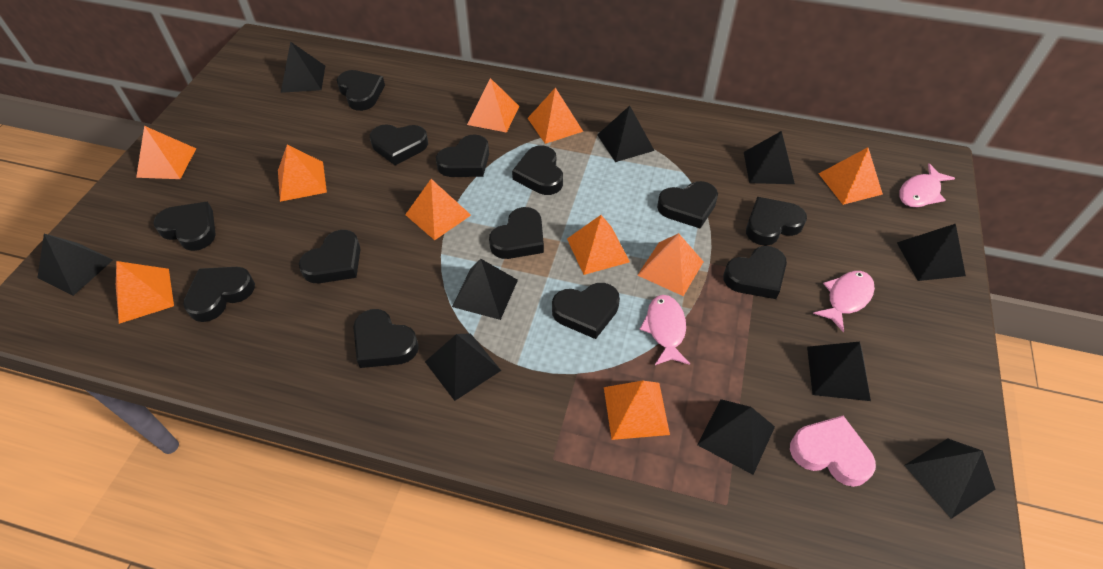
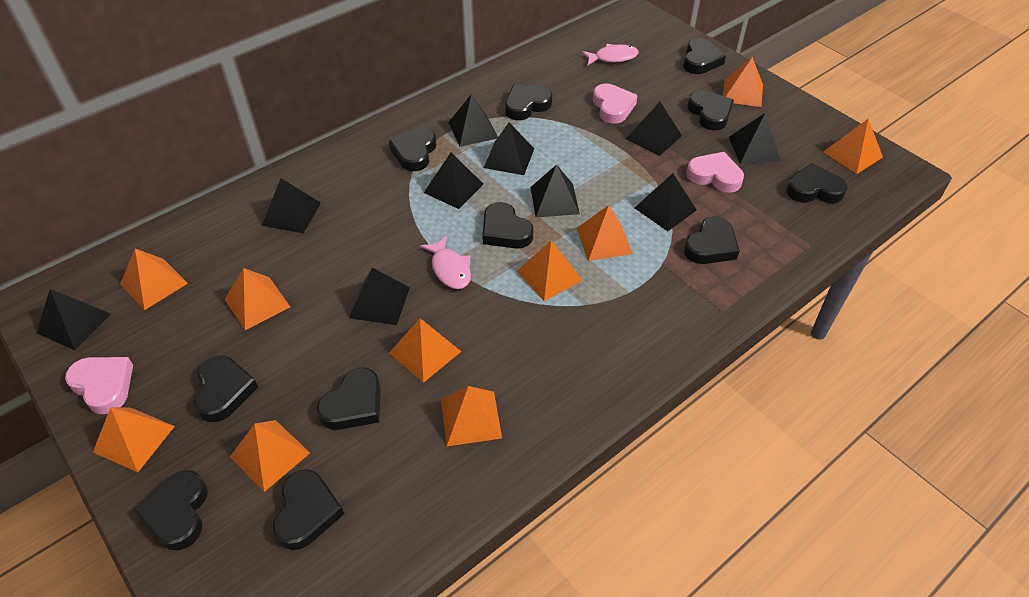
black heart: [153,202,216,251] [183,267,255,322] [299,230,361,283] [337,70,385,111] [353,309,419,368] [370,124,428,165] [436,134,489,177] [489,207,544,259] [512,145,563,195] [552,283,620,339] [657,181,718,228] [723,246,787,299] [746,197,807,246] = 13 -> [134,470,208,551] [194,355,258,422] [273,469,344,550] [317,367,381,430] [389,128,436,171] [482,202,533,248] [505,85,552,120] [683,38,726,74] [684,216,740,264] [687,90,734,130] [786,163,847,203] = 11
pink fish: [639,295,690,365] [813,271,875,333] [899,163,955,207] = 3 -> [420,236,471,289] [581,44,639,66] = 2
pink heart: [790,416,876,487] = 1 -> [65,357,133,414] [593,84,638,124] [686,152,744,193] = 3

